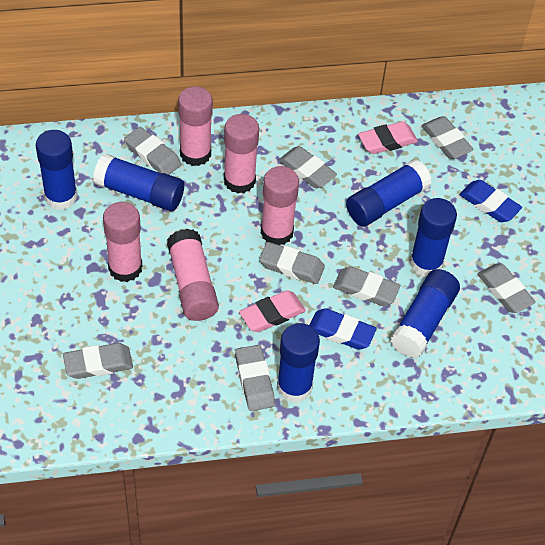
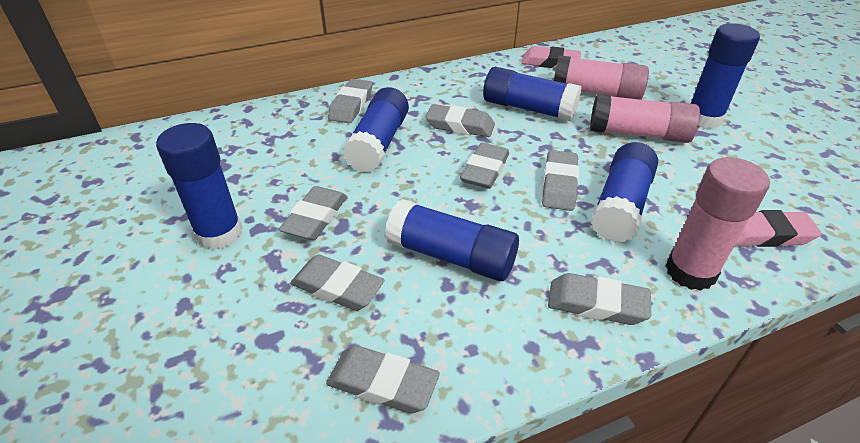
blue eraser: [310,308,377,350] [460,180,522,222] = 2 -> none = 0
pink glue stick: [103,202,142,282] [167,229,219,321] [178,86,213,166] [224,114,259,194] [261,166,299,245] = 5 -> [554,55,649,100] [590,94,700,143] [666,157,770,291] = 3

